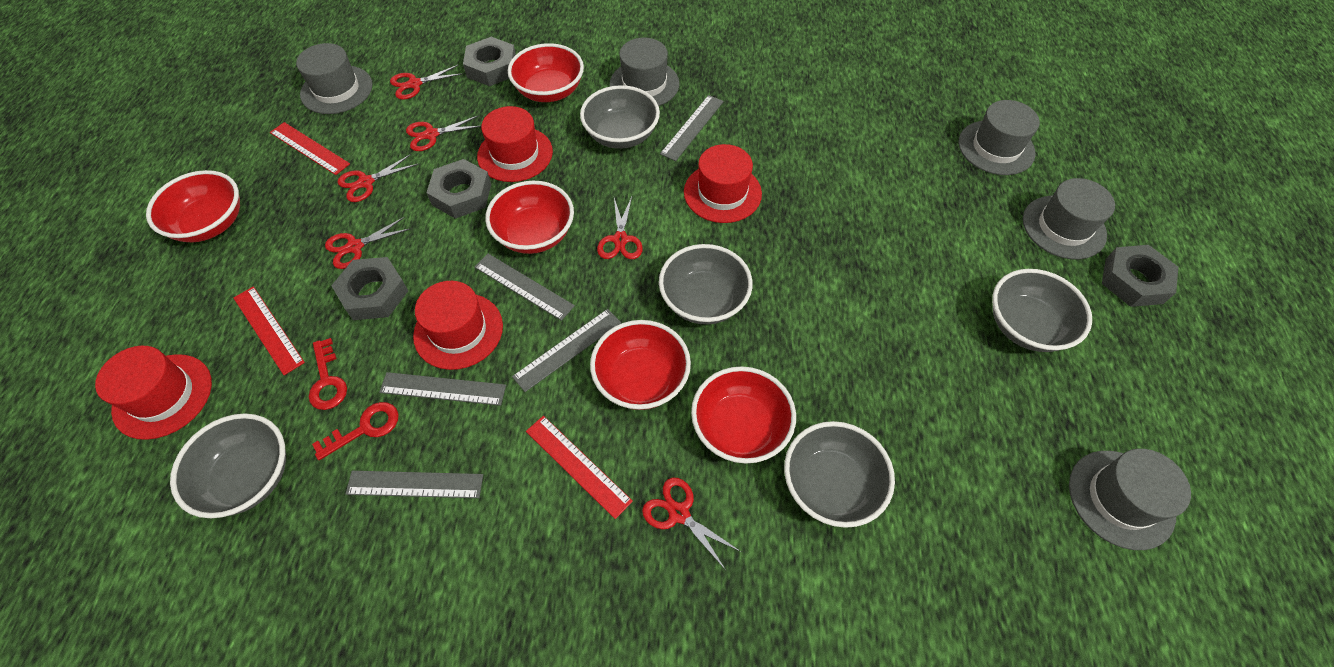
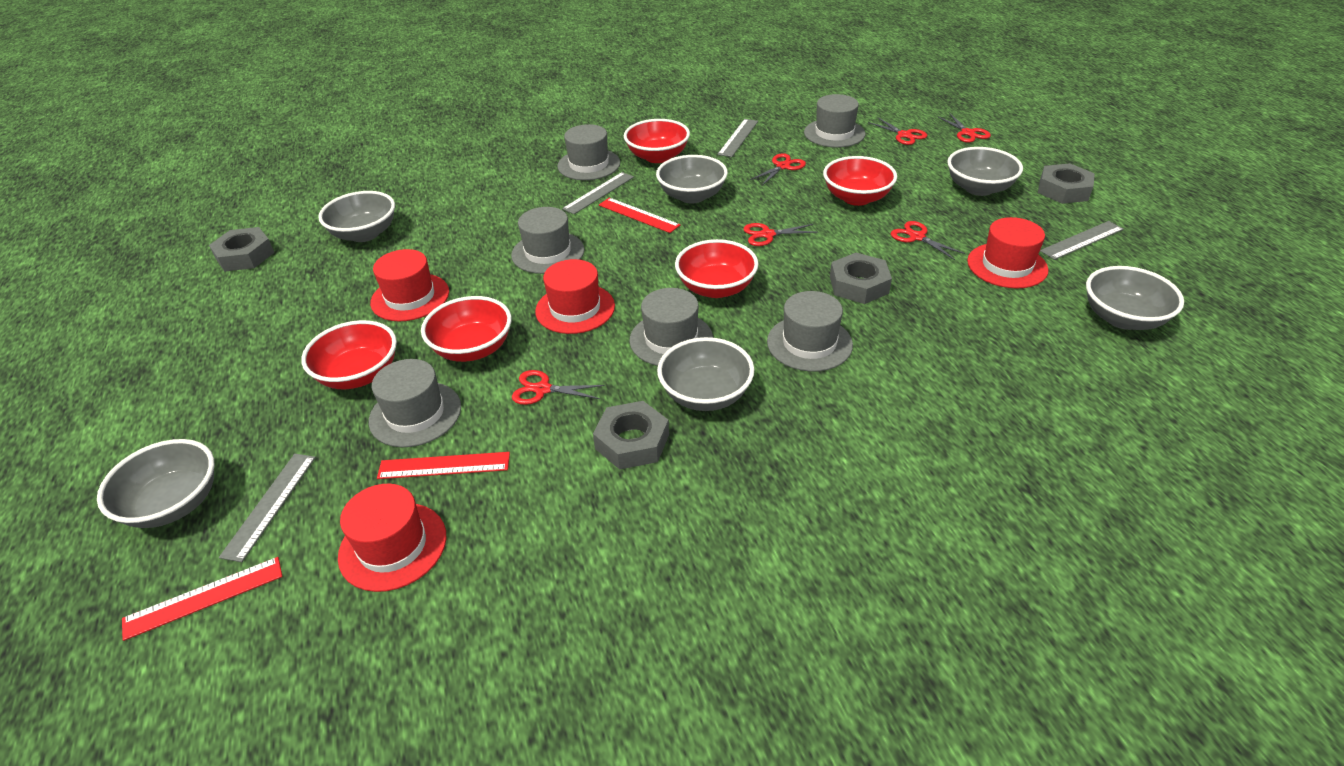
grey bowl: [170,413,286,518] [580,85,660,149] [659,244,753,325] [784,421,895,528] [992,269,1092,352] = 5 -> [97,439,214,528] [318,191,395,242] [656,155,728,204] [657,337,754,411] [947,147,1023,196] [1086,266,1184,330] = 6
grey hat: [296,43,373,114] [610,38,679,106] [959,100,1040,175] [1023,178,1115,259] [1069,449,1191,550] = 5 -> [369,359,461,447] [511,207,584,274] [557,124,620,180] [630,288,713,366] [767,291,853,372] [804,94,865,148] = 6
grey ruler: [346,471,483,498] [379,372,506,406] [475,254,575,321] [512,309,621,392] [660,95,724,161] = 5 -> [219,454,316,562] [562,172,634,214] [718,119,758,157] [1040,221,1124,260] = 4
red key: [309,338,347,410] [312,402,398,460] = 2 -> none = 0

